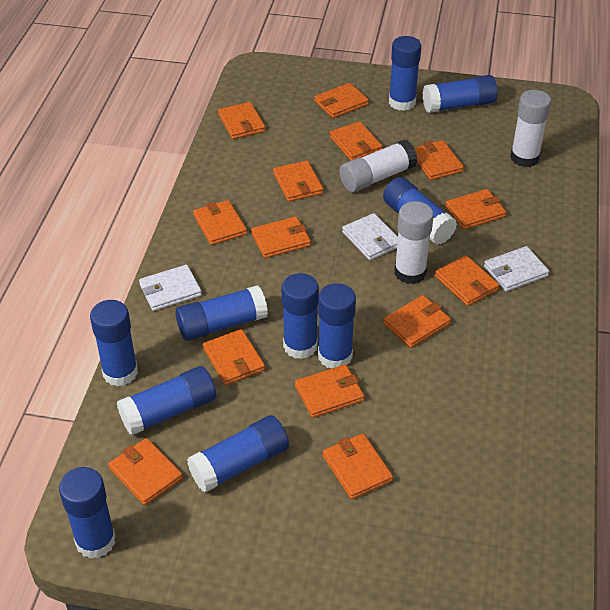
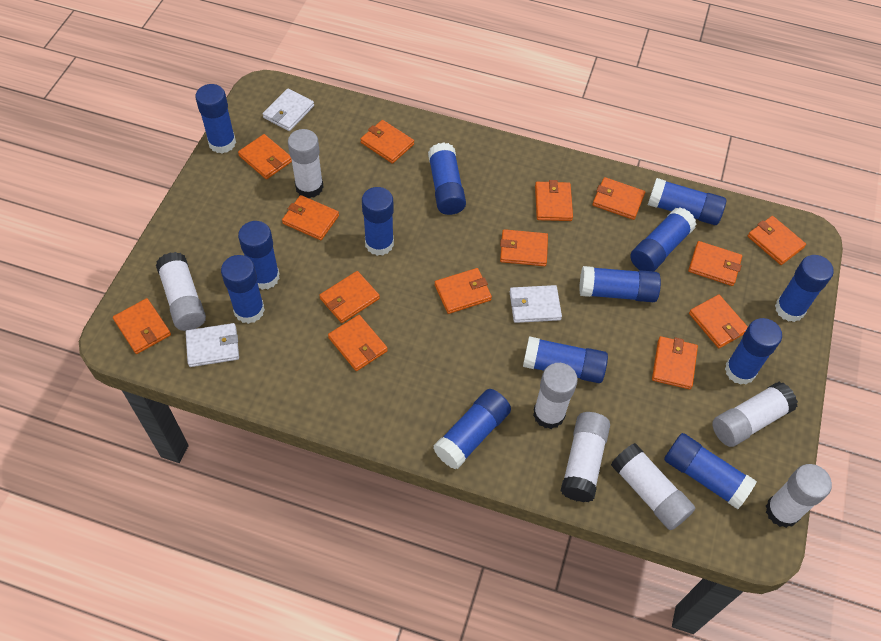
blue glue stick: [59,467,116,559] [90,300,138,387] [117,366,216,436] [176,285,268,341] [187,415,289,493] [282,273,319,359] [318,283,356,368] [383,177,457,244] [389,36,422,111] [422,75,498,113] = 10 -> [195,84,236,154] [221,255,265,324] [238,221,280,290] [362,187,394,256] [428,142,466,215] [433,389,511,469] [523,336,608,383] [579,266,661,302] [630,207,697,272] [648,178,726,225] [664,433,757,509] [725,318,782,385] [775,255,834,322] = 13
white glue stick: [340,139,417,193] [394,201,434,284] [510,90,551,167] = 3 -> [156,252,206,331] [288,129,324,198] [533,363,578,429] [561,412,610,502] [611,443,695,530] [712,382,798,447] [766,464,832,528] = 7

